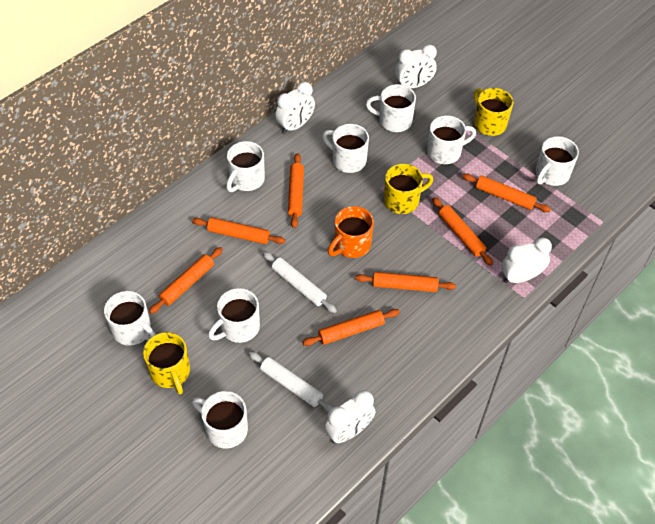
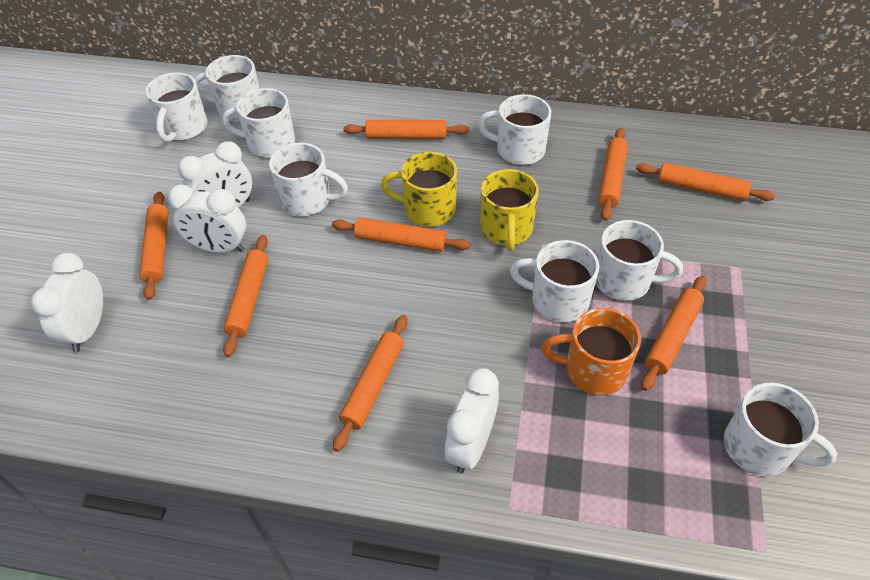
orange rolling pin: [149,247,223,314] [192,217,285,244] [288,153,304,228] [302,309,400,346] [355,272,456,292] [432,197,493,266] [462,174,551,212] = 7 -> [139,191,169,300] [223,235,268,357] [332,218,470,252] [333,315,408,452] [343,120,469,139] [598,128,628,221] [636,163,775,201] [641,276,707,391] = 8
white rolling pin: [249,351,334,412] [263,252,337,313] = 2 -> none = 0
yellow mug: [143,332,190,395] [384,164,433,214] [474,88,513,136] = 3 -> [381,152,457,227] [480,169,539,251] = 2

